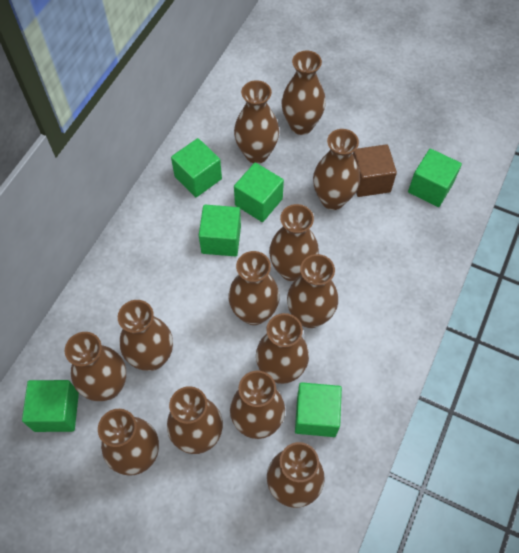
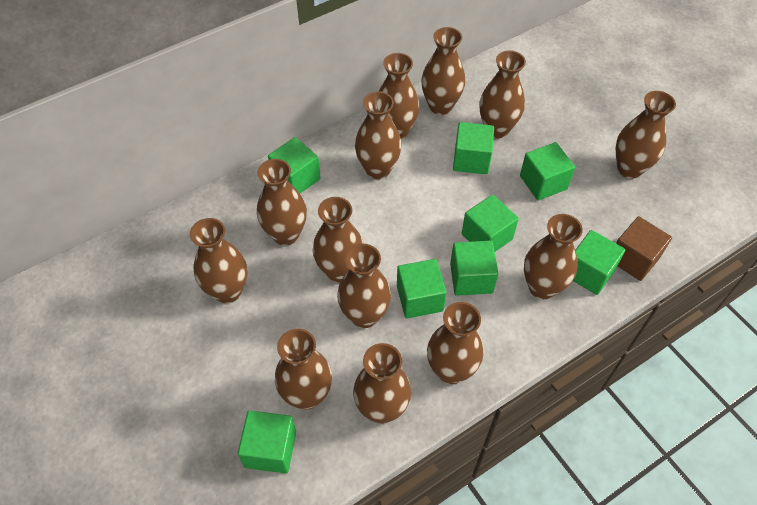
green cube: [22,380,79,432] [171,138,222,197] [199,205,241,256] [234,163,284,222] [295,382,342,437] [408,149,462,207] = 6 -> [238,410,296,473] [268,137,321,193] [397,259,447,319] [450,241,498,296] [453,122,494,174] [462,195,519,252] [520,142,575,200] [573,230,625,295] = 8

